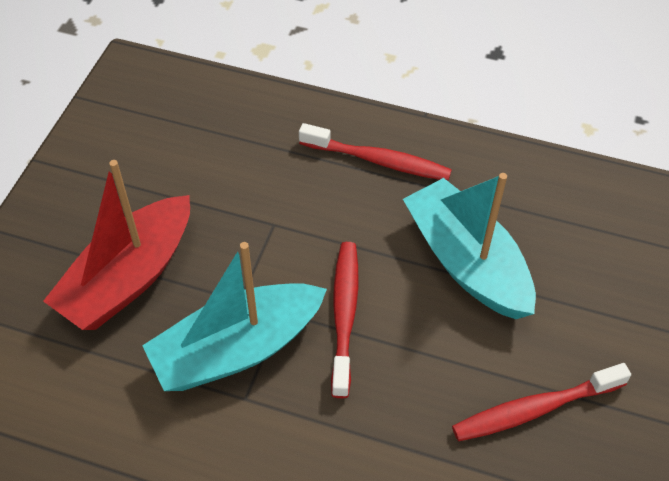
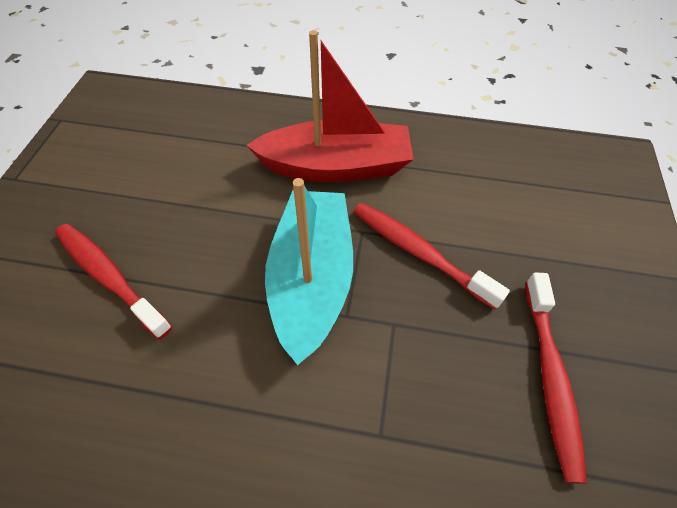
turquoise boat: [142,242,327,391] [403,173,536,319] = 2 -> [265,178,353,365] = 1

